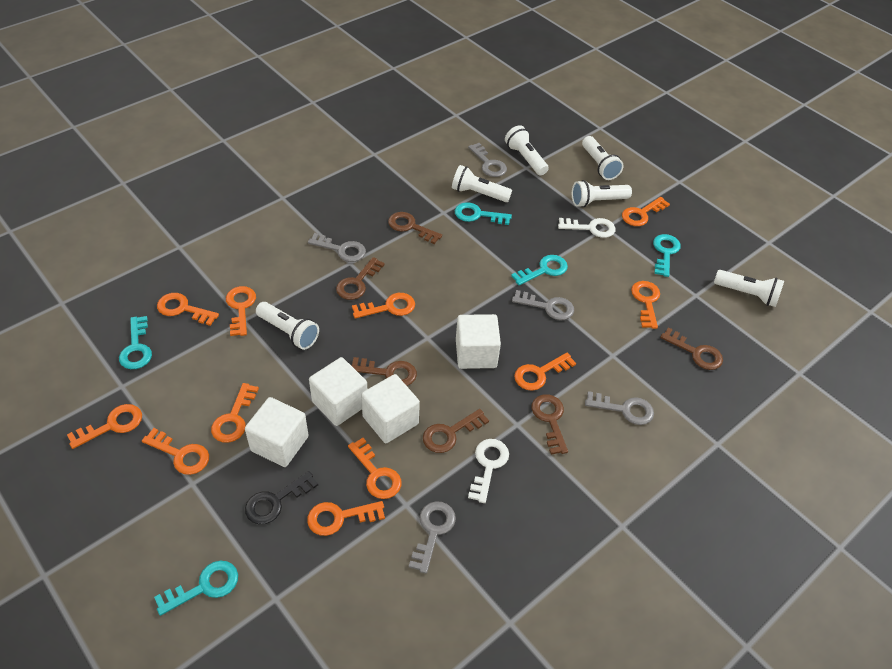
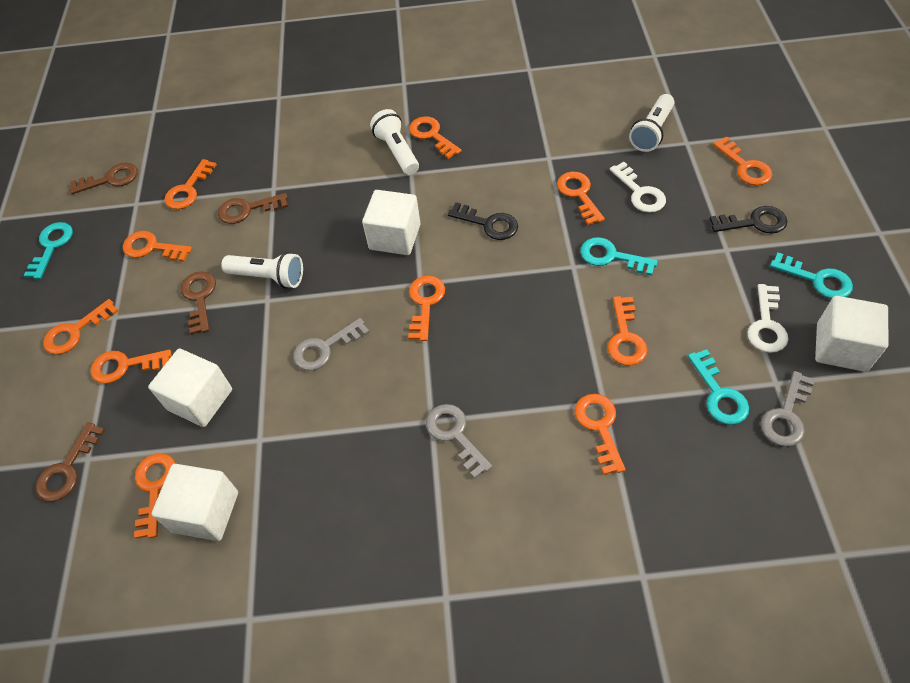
black key: [245,471,318,524] = 1 -> [448,202,518,240] [710,206,788,234] = 2
brown key: [336,257,385,300] [351,357,417,386] [388,212,442,244] [423,409,489,453] [531,394,568,455] [660,327,723,370] = 6 -> [35,422,105,502] [70,163,138,194] [181,271,216,335] [218,193,288,224] = 4
grey key: [308,233,366,262] [409,501,456,574] [468,143,507,177] [512,290,574,320] [585,391,654,425] = 5 -> [293,318,370,371] [426,404,492,479] [760,371,815,447] = 3
turquoise key: [119,316,152,369] [154,561,238,616] [455,202,512,225] [511,255,568,285] [653,234,681,277] = 5 -> [24,222,73,279] [580,237,658,276] [688,349,749,425] [770,253,853,299] = 4
white flashlight: [256,302,319,350] [452,165,512,202] [505,125,549,175] [572,180,632,207] [582,136,624,180] [714,270,784,307] = 6 -> [221,252,303,289] [370,109,419,175] [629,94,675,152] = 3

